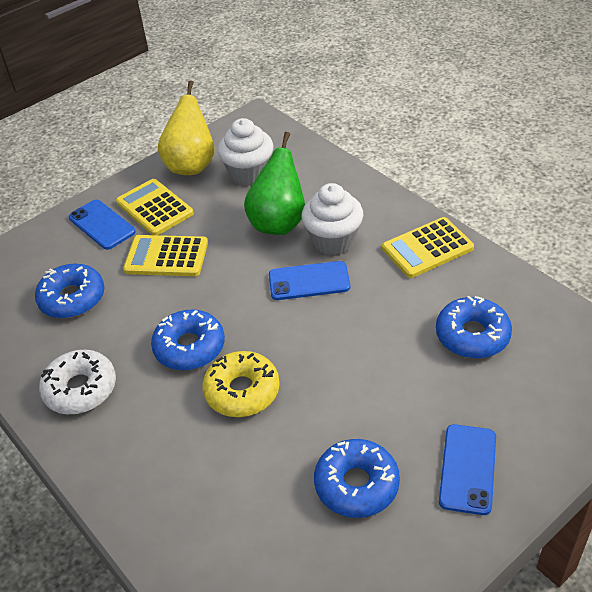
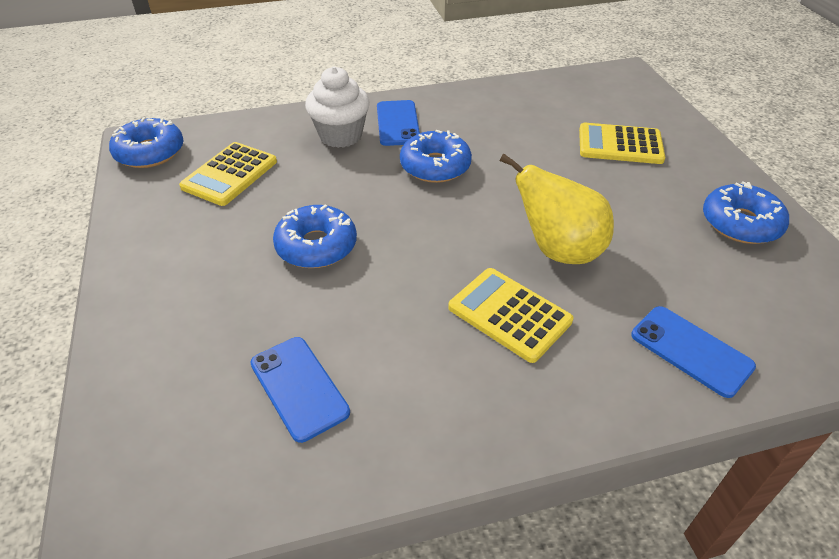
green pear: [244,132,305,235] = 1 -> none = 0
white cupcake: [218,118,273,186] [302,183,363,255] = 2 -> [305,66,370,148] = 1
white donut: [39,350,116,414] = 1 -> none = 0
yellow donut: [202,351,280,417] = 1 -> none = 0

